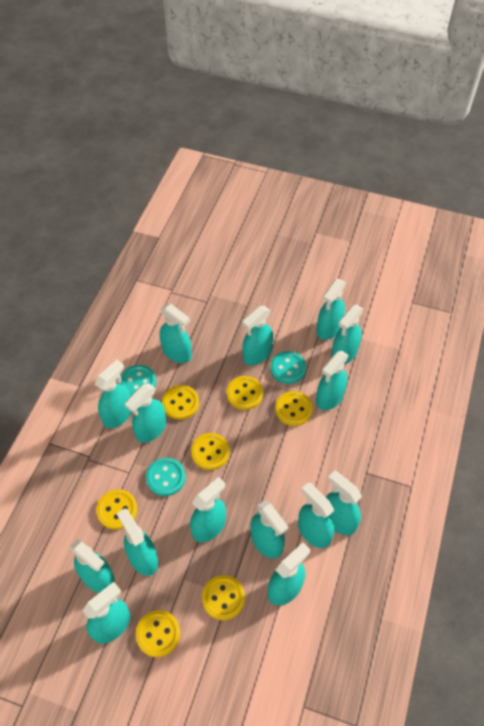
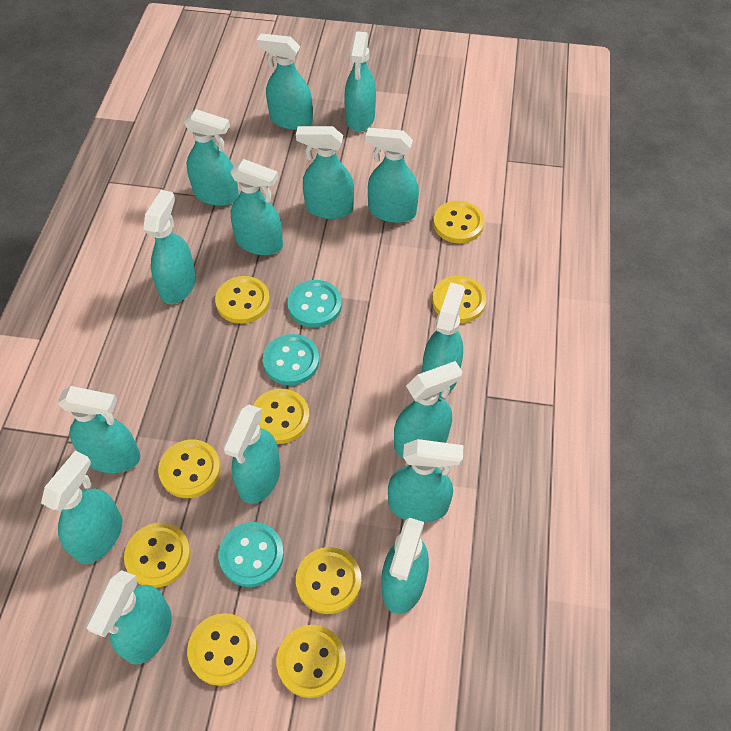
yellow button: [96,489,138,530] [136,610,180,657] [162,385,199,420] [191,433,230,470] [202,575,245,620] [227,376,263,410] [275,391,313,426] = 7 -> [124,523,191,588] [158,440,221,498] [187,613,257,686] [215,276,270,324] [253,389,310,444] [276,625,346,698] [296,547,361,614] [432,276,487,323] [433,201,484,243] = 9

